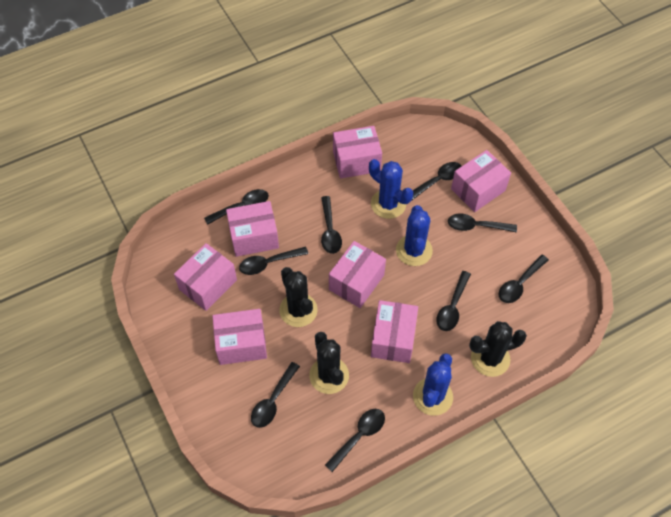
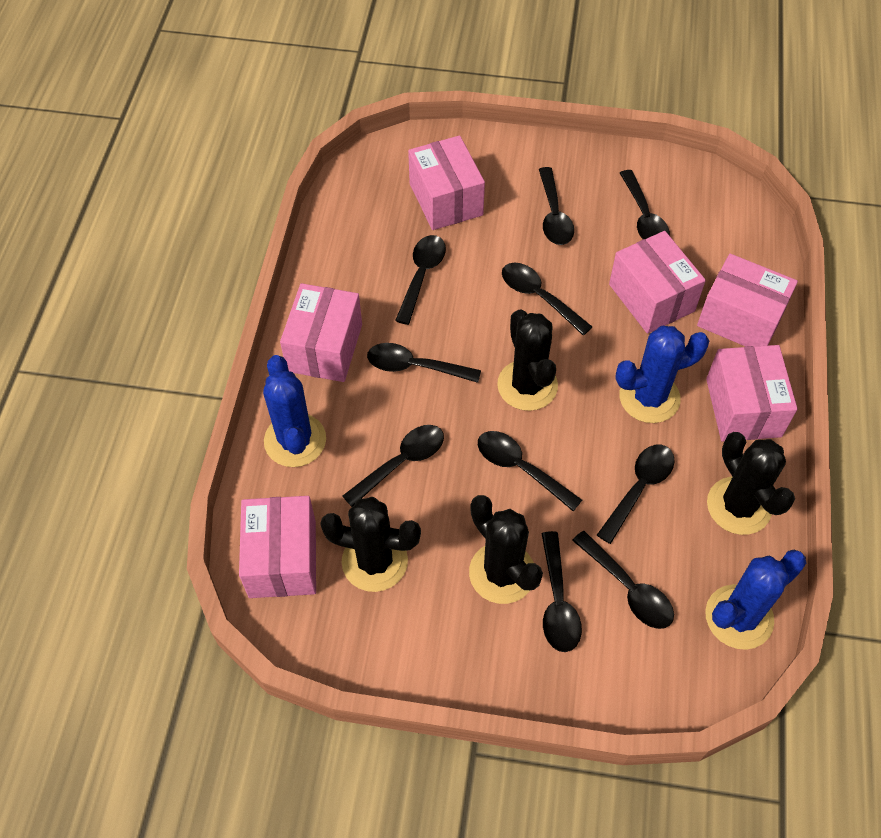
black cactus: [279,267,318,327] [309,332,349,394] [469,321,527,377] = 3 -> [320,497,421,592] [469,495,543,604] [497,309,558,411] [707,432,795,535] = 4
black spoon: [204,189,269,225] [239,246,309,275] [251,362,300,428] [321,196,342,254] [325,409,385,472] [412,162,461,200] [436,271,471,331] [448,213,517,233] [499,254,549,303] = 9 -> [342,425,444,507] [367,343,481,383] [395,235,446,325] [478,431,582,511] [502,263,592,336] [539,167,574,245] [541,531,582,652] [572,531,674,629] [597,445,675,544] [620,170,670,239] = 10
pink box: [174,243,237,311] [212,309,267,365] [226,201,279,257] [329,241,386,308] [333,126,382,179] [371,300,418,363] [451,150,511,212] = 7 -> [239,496,316,598] [280,283,362,382] [408,135,485,230] [609,231,706,334] [697,254,798,347] [706,345,798,442] = 6

